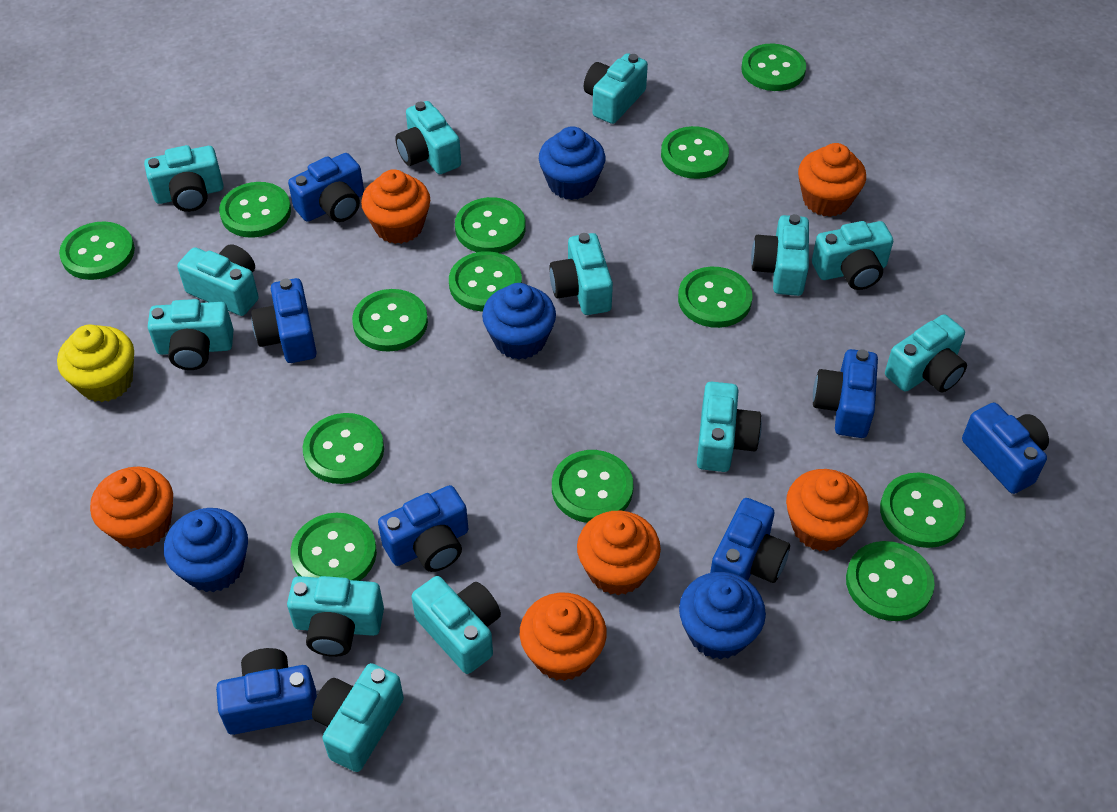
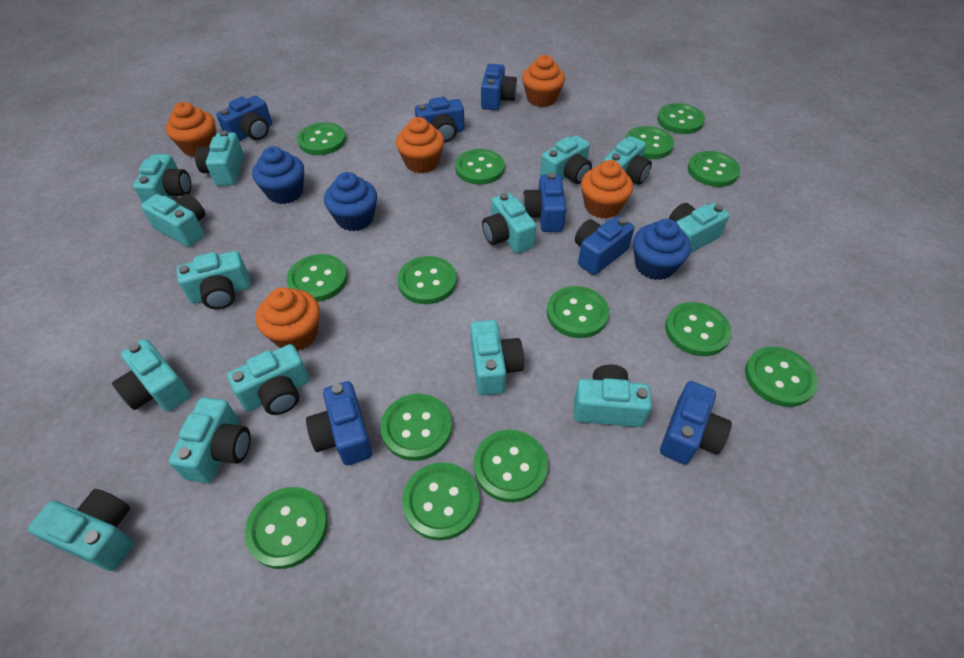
blue cupcake: [164,508,248,592] [482,283,556,360] [539,126,605,200] [679,572,766,659] = 4 -> [252,146,304,204] [324,172,377,231] [633,219,691,280] = 3
green button: [59,221,135,280] [219,182,291,238] [291,513,377,581] [303,413,384,484] [352,289,428,352] [449,251,522,312] [455,197,526,253] [552,450,634,523] [661,126,729,179] [678,267,753,328] [741,44,806,91] [846,541,935,621] [880,473,966,548] = 13 -> [245,487,328,569] [287,254,347,302] [297,122,346,155] [380,394,452,461] [398,256,457,304] [402,462,480,540] [455,149,505,185] [474,430,548,502] [547,286,609,338] [626,126,674,159] [657,103,705,134] [665,302,732,356] [688,151,740,187] [745,347,818,407] = 14
orange cupcake: [90,467,173,549] [361,169,430,244] [520,593,607,681] [577,511,661,595] [786,469,869,551] [798,143,866,217] = 6 -> [166,102,216,157] [256,287,320,351] [396,117,444,173] [522,55,565,107] [581,160,633,219] = 5
turquoise camera: [144,145,224,212] [148,299,234,370] [177,244,259,316] [287,576,384,657] [312,663,404,772] [395,101,461,174] [411,576,501,674] [549,233,613,315] [584,53,648,124] [697,381,762,472] [751,214,809,296] [812,221,893,290] [885,314,967,392] = 13 -> [28,489,134,571] [112,339,191,412] [133,154,191,203] [141,194,205,247] [169,397,251,483] [176,251,251,309] [195,131,244,186] [227,344,310,415] [470,320,524,396] [482,193,536,253] [540,135,592,184] [574,364,652,427] [603,136,652,185] [669,203,730,253] = 14
yellow cupcake: [57,324,134,402] = 1 -> none = 0

